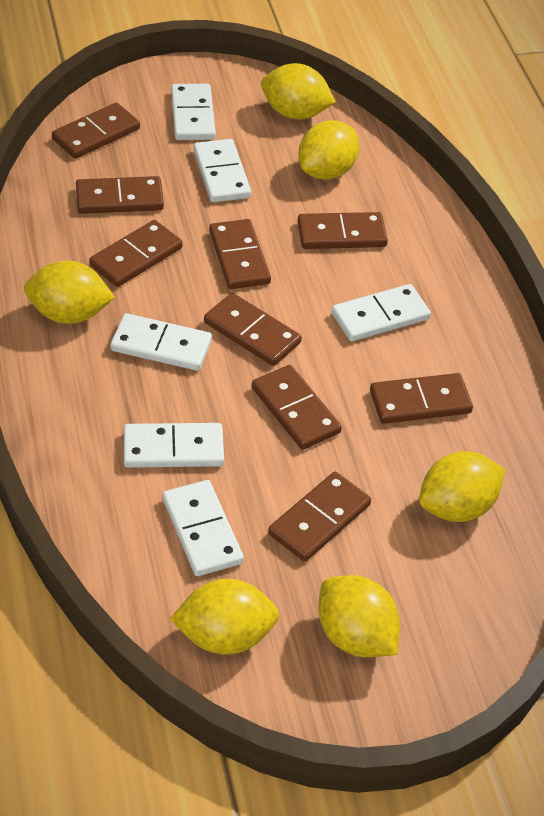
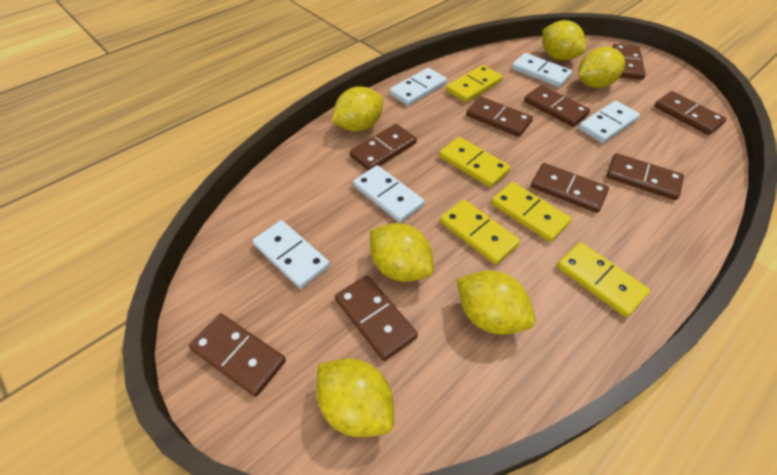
white domino: [110,313,212,371] [124,423,224,468] [163,480,244,576] [171,84,216,140] [194,139,251,202] [332,284,431,341] = 6 -> [252,220,330,289] [353,165,425,223] [389,68,447,106] [512,53,573,87] [578,101,640,143] = 5
yellow domino: none = 0 -> [439,137,511,187] [440,200,520,265] [446,65,503,102] [491,182,572,242] [557,242,650,317] = 5

